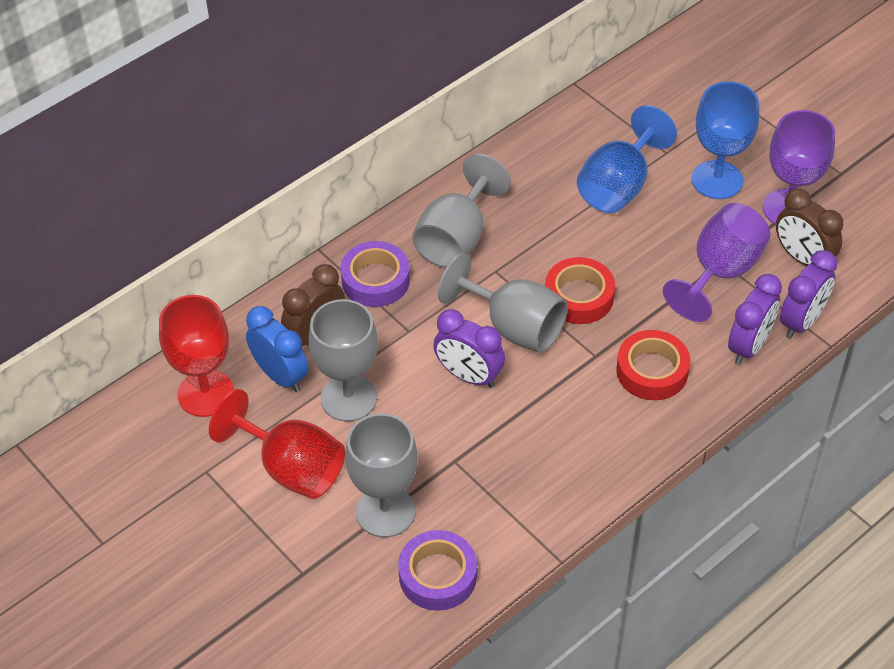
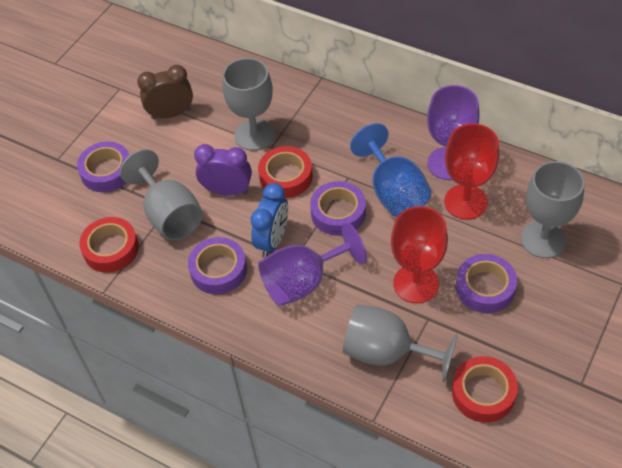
blue goblet: [577,105,677,213] [692,81,759,199] = 2 -> [350,123,431,217] = 1
brown clock: [281,264,345,348] [776,188,843,266] = 2 -> [137,65,193,119] = 1
purple clock: [433,309,505,388] [728,274,782,365] [780,250,837,339] = 3 -> [194,144,252,196] = 1
purple tape: [340,241,410,307] [398,530,477,611] = 2 -> [77,141,129,192] [188,237,247,294] [310,181,366,235] [456,254,517,313] = 4
red tape: [545,257,615,324] [616,330,690,400] = 2 -> [79,217,139,273] [258,146,313,198] [452,356,518,423] = 3

